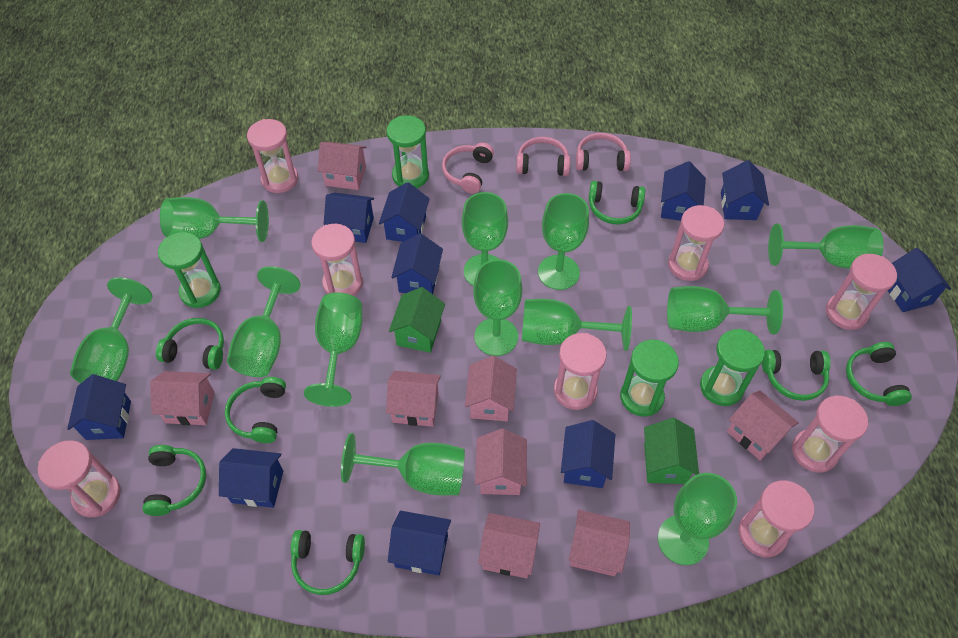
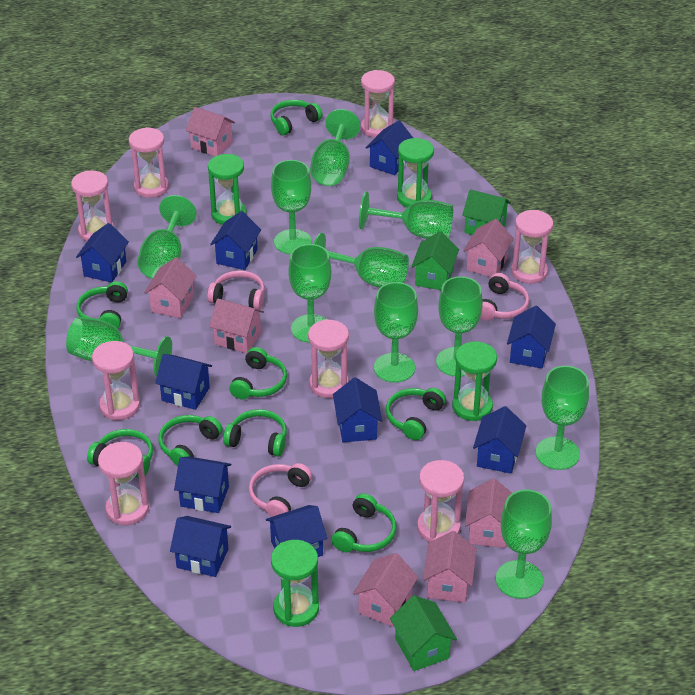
green goblet: [70,277,153,383] [160,197,269,242] [227,266,300,377] [304,292,362,407] [341,433,465,495] [462,192,508,286] [473,259,522,356] [522,299,632,351] [538,193,589,290] [658,473,737,565] [667,286,783,335] [768,224,883,269] = 12 -> [66,317,172,377] [137,195,197,279] [271,160,312,254] [288,244,331,343] [310,109,360,186] [313,233,409,288] [359,191,453,239] [374,282,418,383] [436,276,483,377] [496,489,552,599] [536,366,589,470] = 11
green headphones: [142,445,206,516] [156,318,224,370] [225,377,286,443] [291,530,365,595] [588,181,645,224] [762,350,831,401] [846,342,912,406] = 7 -> [76,281,128,329] [87,429,153,478] [158,415,223,466] [223,409,287,457] [229,347,287,399] [270,100,322,135] [332,493,396,552] [386,388,446,440] = 8
green house: [389,287,445,353] [644,418,699,484] = 2 -> [390,595,457,671] [411,231,459,290] [462,189,511,235] = 3
pink house: [150,371,215,425] [318,142,366,190] [386,371,441,427] [465,356,517,421] [475,429,527,495] [478,513,540,578] [569,510,630,576] [727,390,799,460] = 8 -> [144,257,197,318] [186,107,235,156] [209,298,264,353] [353,553,418,627] [423,531,477,602] [463,219,514,277] [465,478,512,548] = 7

